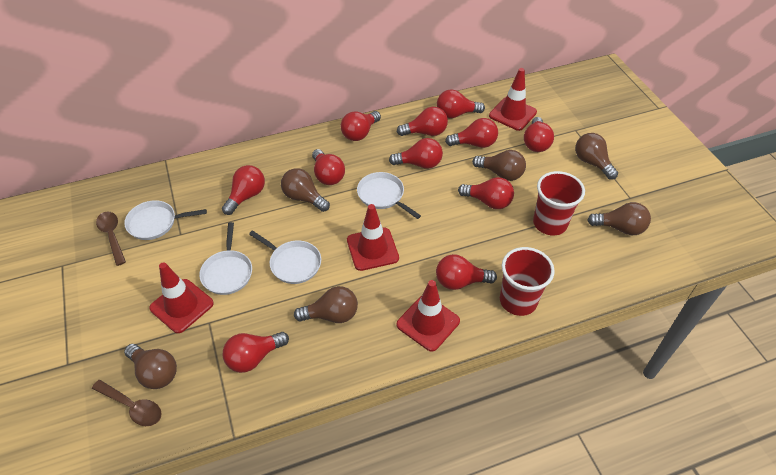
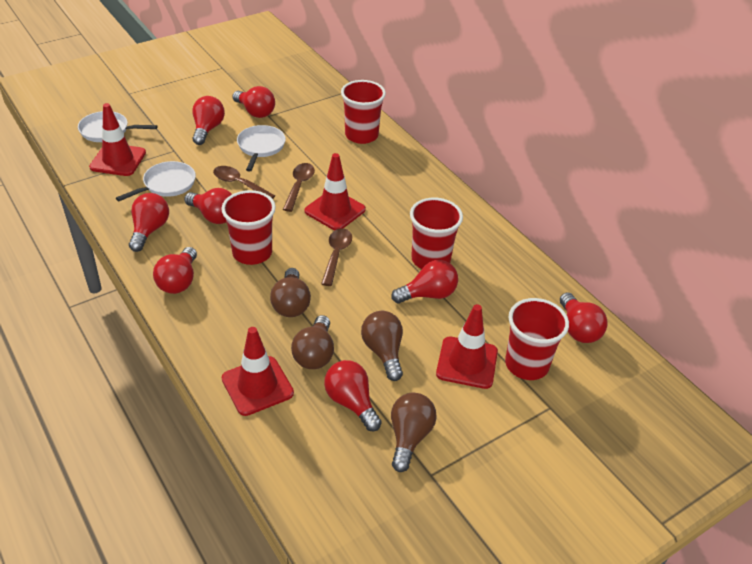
brown light bulb: [124,344,177,389] [281,168,330,212] [294,286,358,323] [472,150,526,181] [575,133,618,180] [587,202,651,235] = 6 -> [270,268,311,317] [291,315,334,369] [361,311,403,381] [391,393,437,472] = 4
brown spoon: [92,380,162,426] [96,211,126,266] = 2 -> [213,166,275,199] [283,163,315,212] [321,228,352,286] = 3
red cup: [500,247,555,316] [533,171,585,235] = 2 -> [221,190,276,265] [341,80,386,144] [410,198,463,269] [505,298,569,380] = 4
red light bulb: [222,165,265,215] [223,332,289,373] [312,149,345,185] [341,111,381,141] [389,138,443,169] [397,107,448,136] [436,254,497,290] [437,89,485,118] [445,118,498,148] [458,177,514,209] [524,117,554,152] = 11 -> [129,193,169,252] [153,247,197,294] [184,188,232,224] [192,96,225,145] [232,86,275,118] [324,360,382,431] [391,260,458,303] [560,292,608,343] = 8
white pan: [124,200,207,240] [199,222,252,295] [249,230,321,284] [357,172,421,219] = 4 -> [78,111,158,142] [116,161,196,201] [237,125,286,172] = 3

